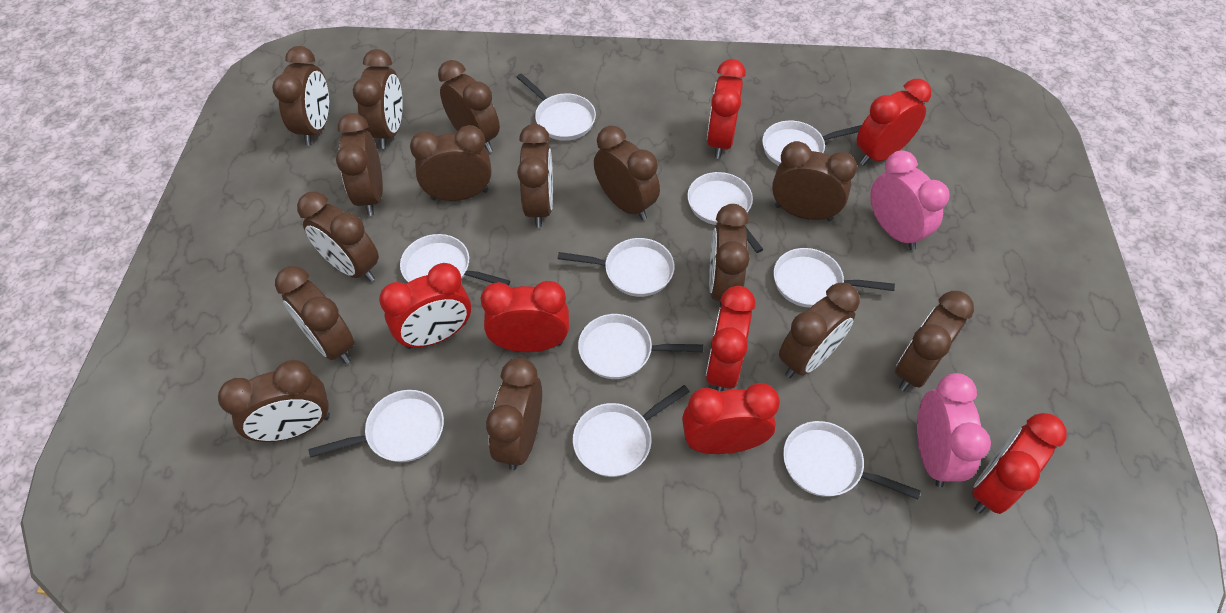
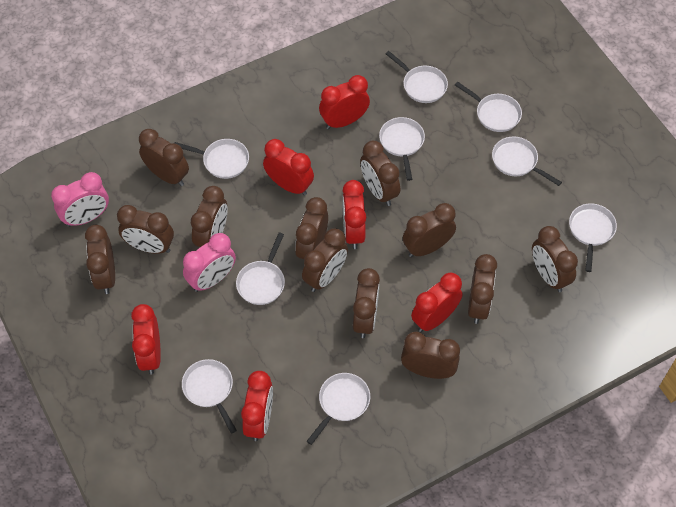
brown clock: [218,360,330,442] [272,46,329,145] [275,266,355,364] [297,192,379,282] [336,113,383,216] [353,49,403,149] [410,125,492,201] [438,60,500,153] [486,358,542,470] [517,124,553,228] [594,126,660,220] [709,204,750,307] [772,141,857,221] [779,283,860,378] [895,291,974,391] = 15 -> [85,225,115,294] [117,205,174,254] [139,129,189,186] [191,186,228,247] [295,197,328,259] [302,228,348,292] [353,268,380,338] [360,141,400,206] [401,332,460,379] [403,203,456,257] [468,254,497,324] [532,226,578,292] = 12
red clock: [379,263,471,349] [481,281,569,352] [682,383,780,454] [706,286,755,392] [707,59,746,159] [857,79,931,166] [972,413,1066,514] = 7 -> [131,304,161,375] [241,371,273,441] [263,139,314,196] [319,75,370,129] [342,180,366,249] [411,272,463,332] = 6
white pan: [308,390,444,462] [400,234,510,285] [516,73,596,141] [558,238,675,297] [573,385,690,477] [578,314,703,379] [687,172,764,253] [762,121,862,166] [774,248,895,308] [783,421,921,499] = 10 -> [174,139,249,179] [182,359,237,434] [236,232,285,305] [307,373,370,445] [379,117,425,181] [386,51,448,103] [455,81,522,132] [492,137,562,186] [569,203,617,272] = 9

